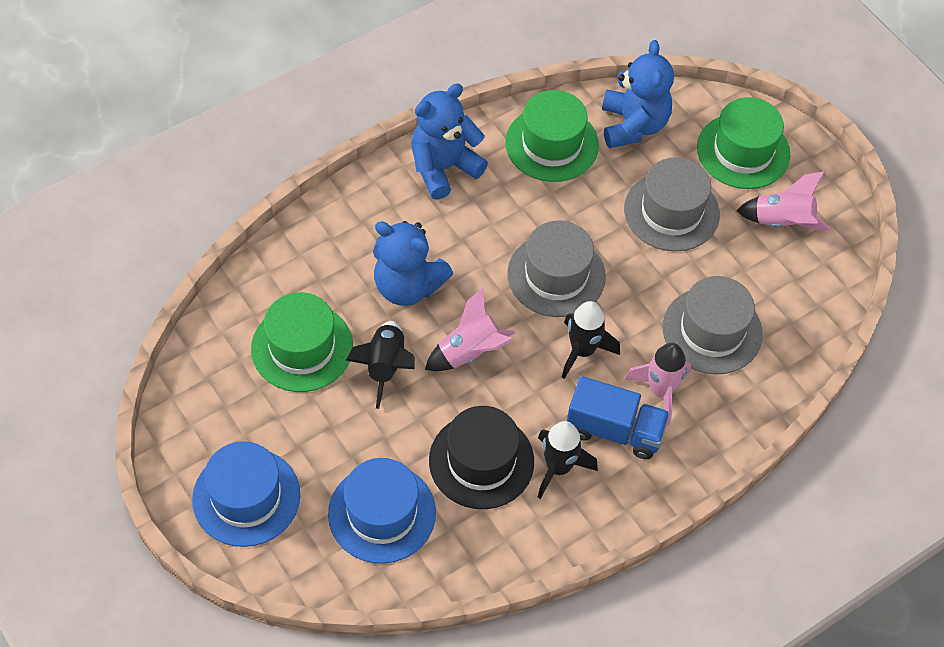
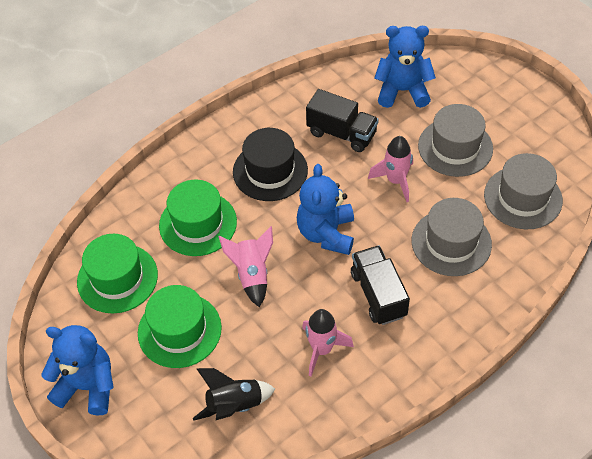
black rocket: [346,321,415,409] [537,421,598,499] [562,301,620,379] = 3 -> [193,368,275,421] = 1
black truck: none = 0 -> [306,89,379,152] [351,245,410,325] = 2
blue hat: [192,441,300,547] [328,458,436,564] = 2 -> none = 0
blue truck: [567,376,670,459] = 1 -> none = 0

